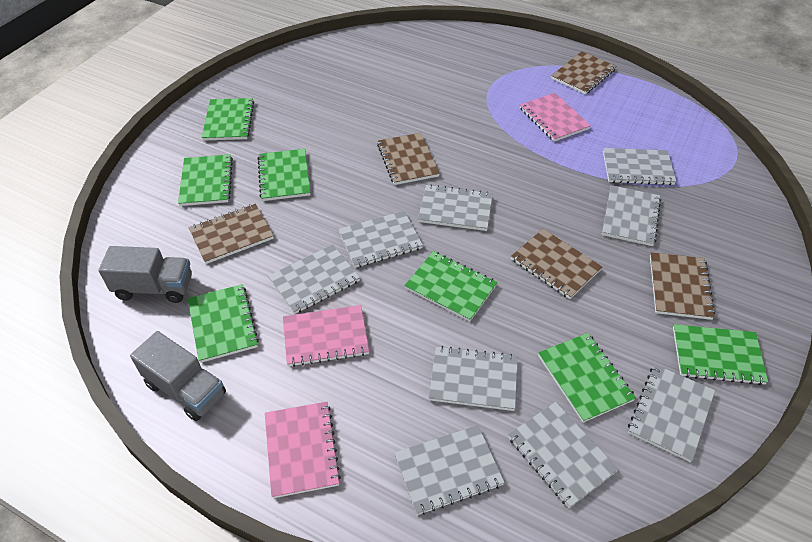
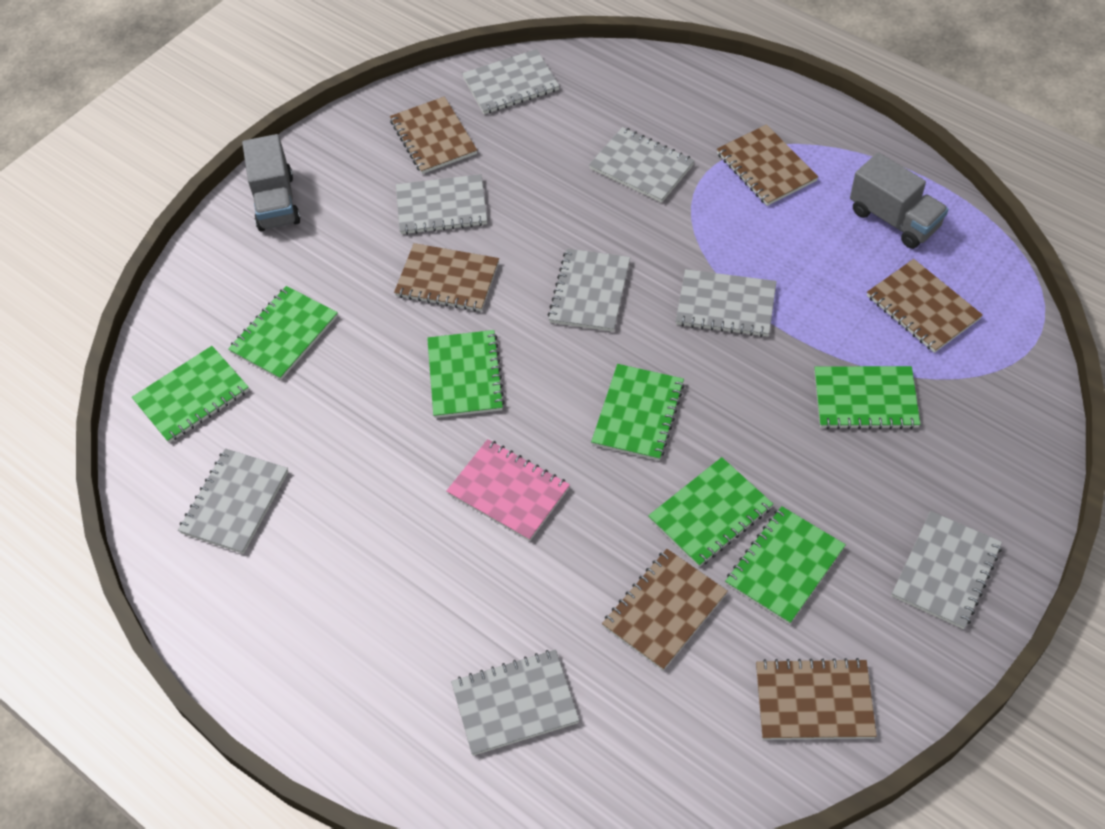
brown notebook: [189,204,274,264] [377,133,440,185] [511,229,602,299] [551,51,616,95] [650,252,715,320] = 5 -> [390,96,477,174] [394,243,499,312] [602,549,728,670] [717,124,818,206] [756,658,877,740] [867,259,983,353] = 6
grey notebook: [268,244,360,314] [338,211,423,268] [394,425,505,515] [418,184,493,231] [429,346,518,411] [508,402,619,508] [602,185,661,246] [603,148,676,185] [628,364,715,462] = 9 -> [178,448,288,554] [396,174,487,235] [451,650,579,756] [462,49,559,114] [548,248,630,332] [589,127,695,203] [676,269,777,337] [892,511,1002,629] = 8
pink notebook: [265,402,341,498] [283,305,369,367] [520,93,591,142] = 3 -> [447,439,570,541] = 1

